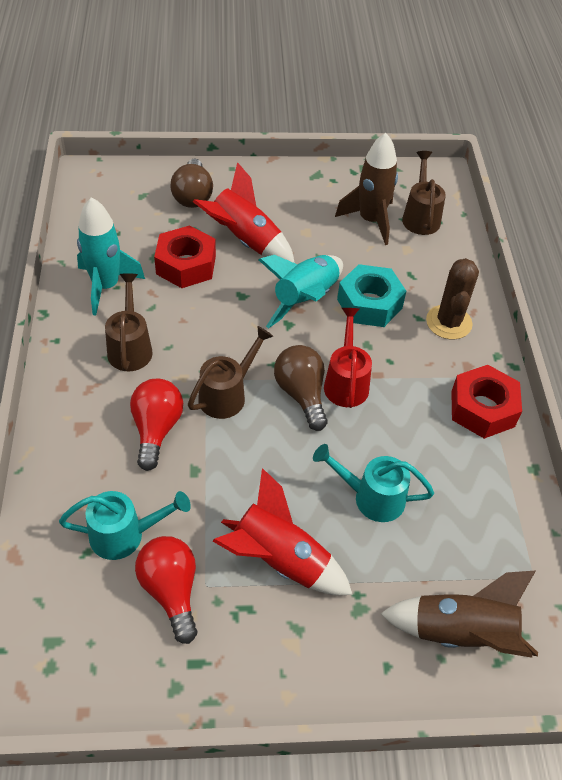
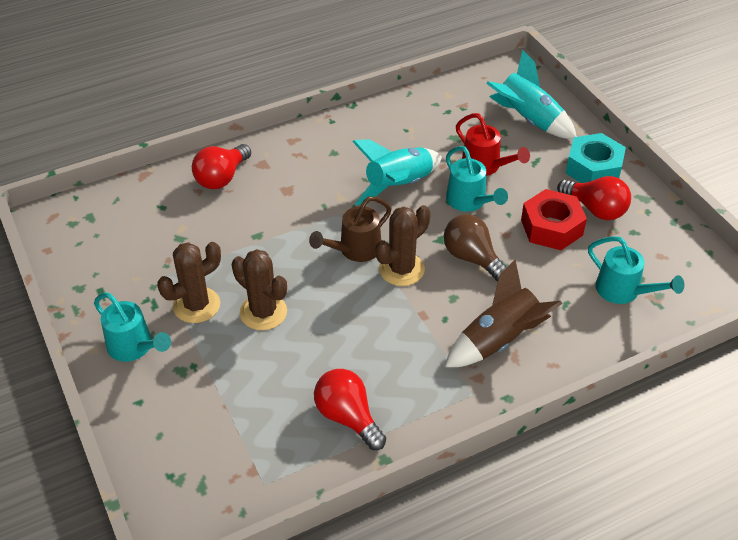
brown cactus: [426,258,479,340] = 1 -> [157,242,221,323] [232,249,287,330] [376,205,431,286] = 3
brown light bulb: [170,159,213,208] [274,345,327,431] = 2 -> [444,214,507,281] = 1
brown rocket: [335,133,398,245] [380,570,538,658] = 2 -> [445,260,563,367] = 1
brown watering can: [105,273,153,372] [188,326,273,419] [402,151,446,235] = 3 -> [309,196,391,262] = 1
red light bulb: [130,379,183,471] [135,536,197,644] = 2 -> [192,144,251,189] [314,369,386,450] [557,176,631,220] = 3
red nut: [154,225,216,288] [451,365,522,439] = 2 -> [521,189,587,250] = 1
red rocket: [193,162,295,263] [213,468,353,596] = 2 -> none = 0
turquoise watering can: [59,491,191,560] [313,444,434,522] = 2 -> [94,292,171,362] [446,146,508,212] [588,236,684,304] = 3

